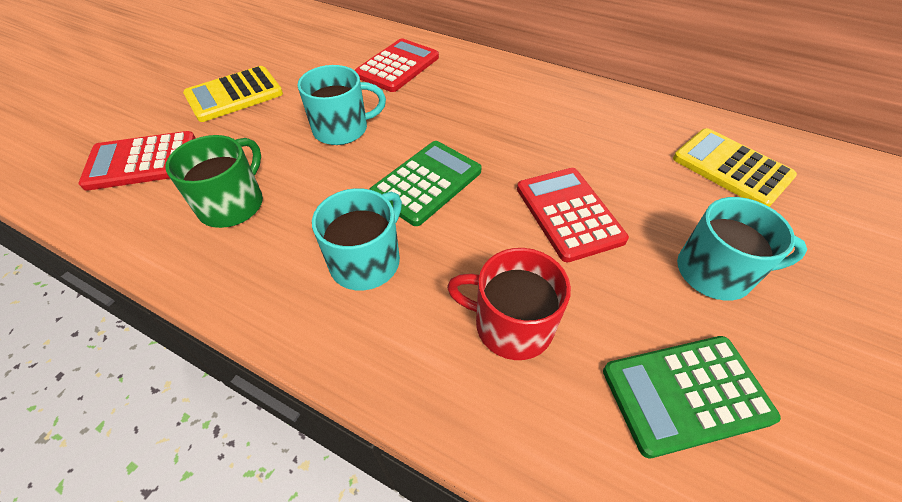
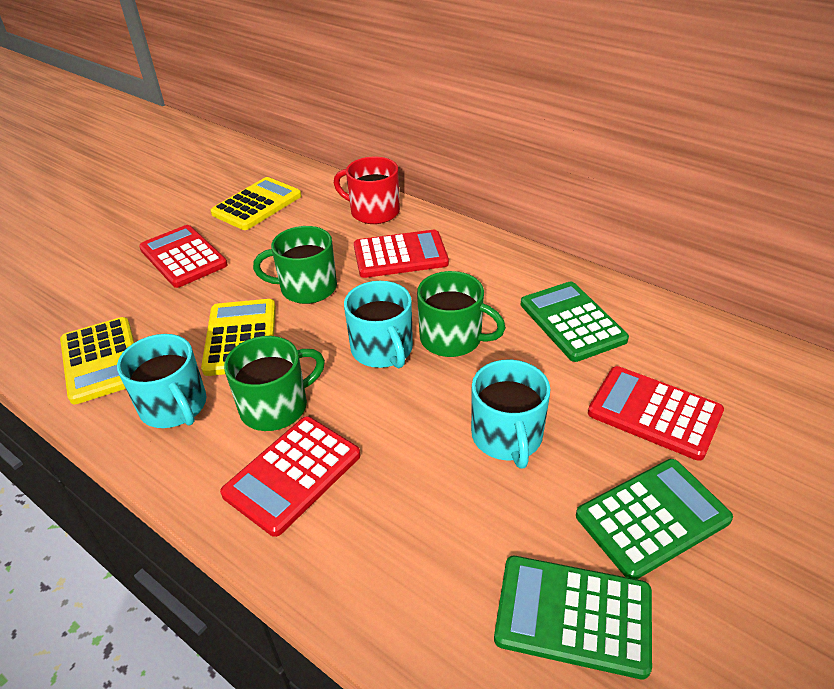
green calculator: [369,141,482,226] [603,336,781,458] = 2 -> [494,556,652,680] [521,281,629,362] [576,459,733,579] = 3
green mug: [165,135,263,228] = 1 -> [224,336,325,431] [253,226,337,304] [417,271,506,357] = 3
red calculator: [78,131,196,191] [355,38,439,92] [517,168,629,262] = 3 -> [139,225,228,288] [220,417,360,537] [354,230,449,278] [588,366,724,461] = 4
yellow calculator: [183,66,283,122] [673,128,797,207] = 2 -> [60,317,134,404] [201,299,276,376] [211,177,301,230] = 3

